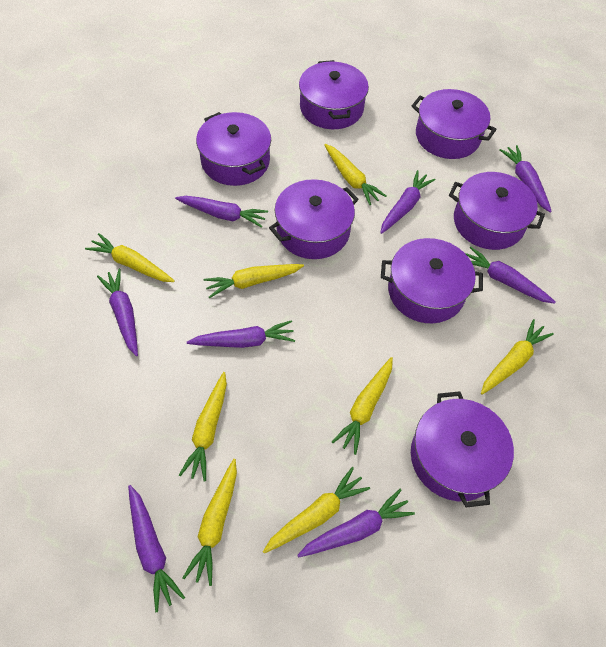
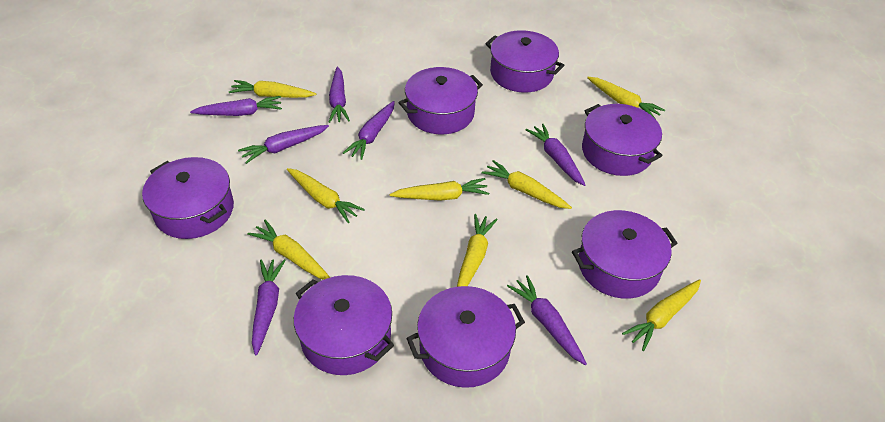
purple carrot: [97,269,138,356] [128,485,185,612] [175,196,268,228] [187,320,295,348] [297,489,415,558] [380,170,436,234] [465,246,556,304] [500,145,552,213] = 8 -> [190,96,282,116] [238,125,329,164] [252,259,286,355] [329,67,350,123] [343,101,395,160] [507,275,587,365] [526,123,586,186] = 7

